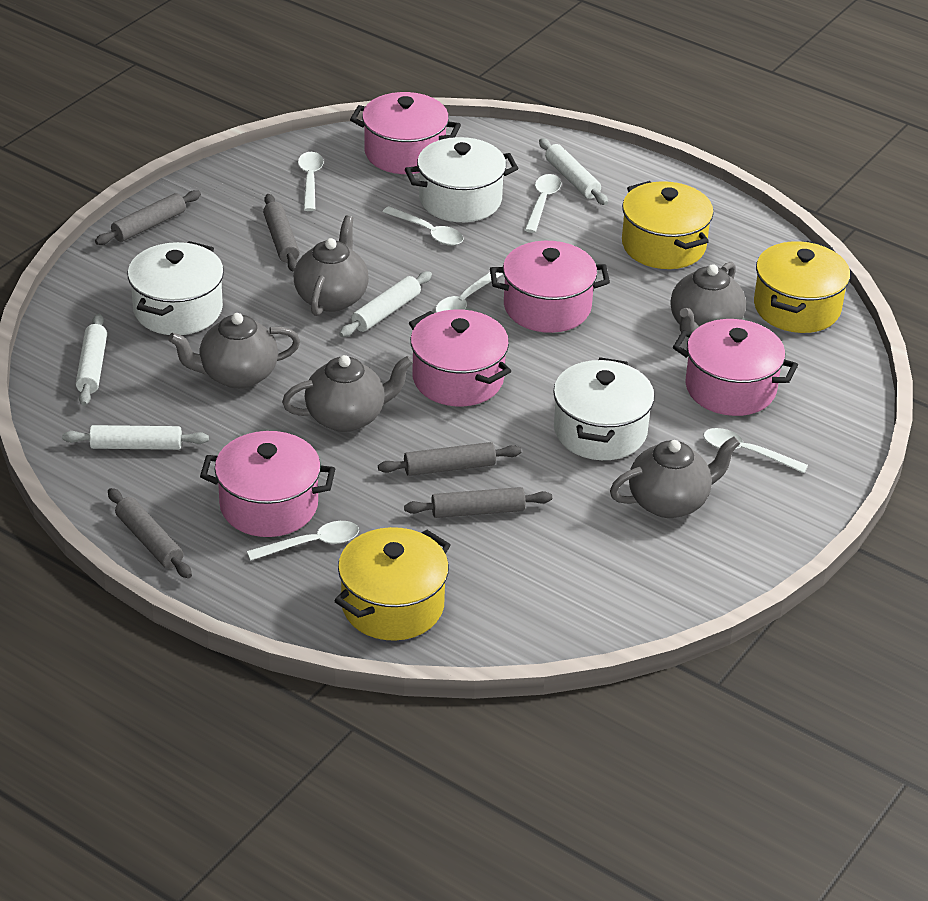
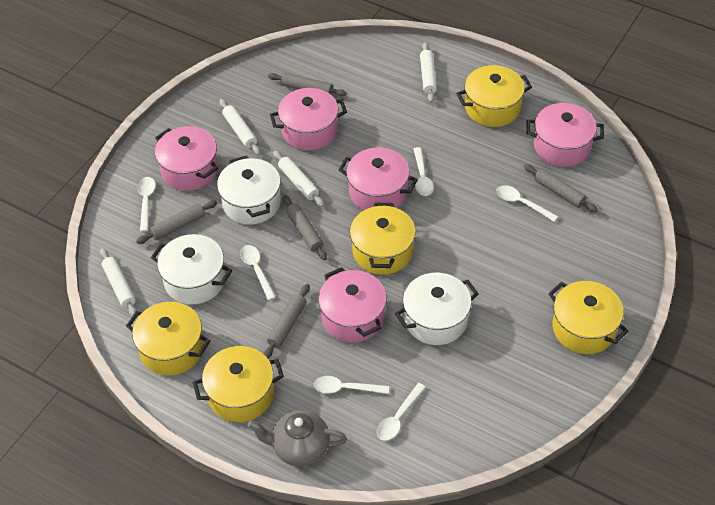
grey teapot: [168,313,300,389] [282,355,413,432] [294,216,369,316] [610,436,740,518] [670,262,746,333] = 5 -> [248,410,347,466] = 1
yellow pot: [335,527,451,641] [622,181,714,269] [754,241,850,333] = 3 -> [126,302,210,375] [193,346,284,422] [350,203,416,275] [456,65,532,127] [548,281,629,354] = 5

